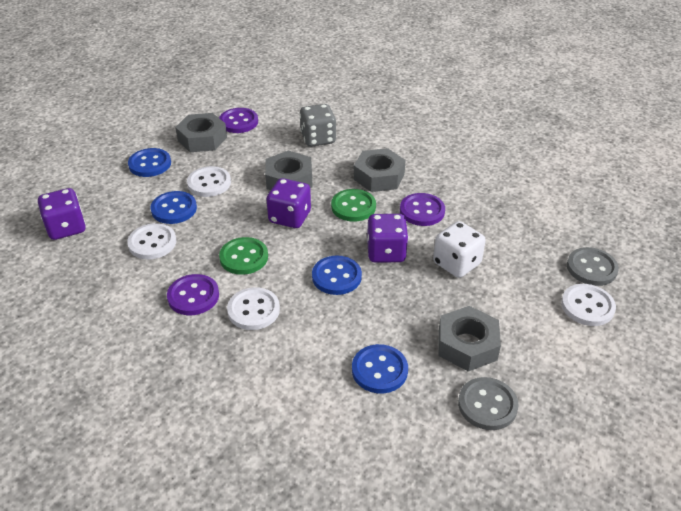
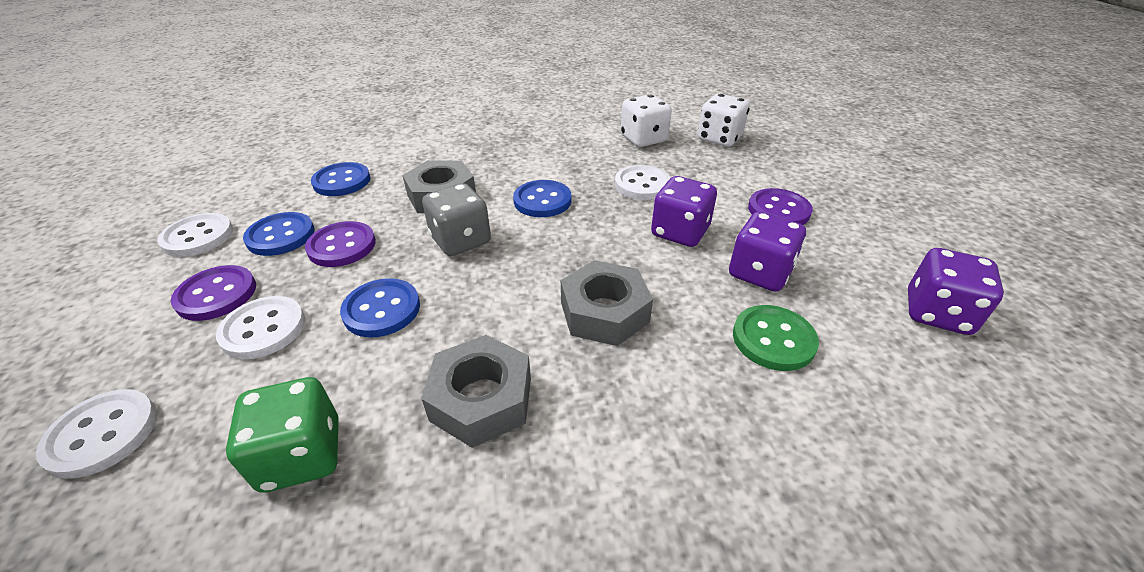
green button: [219,237,268,275] [331,189,376,222] = 2 -> [733,305,819,371] = 1
green dice: none = 0 -> [226,377,339,493] = 1
grey button: [458,377,519,430] [567,247,619,286] = 2 -> none = 0
grey nut: [175,113,227,152] [265,150,313,190] [354,148,406,192] [438,306,501,372] = 4 -> [402,160,476,213] [421,335,531,448] [561,260,653,346] = 3
white dice: [433,221,486,278] = 1 -> [621,94,672,147] [697,94,750,147] = 2

